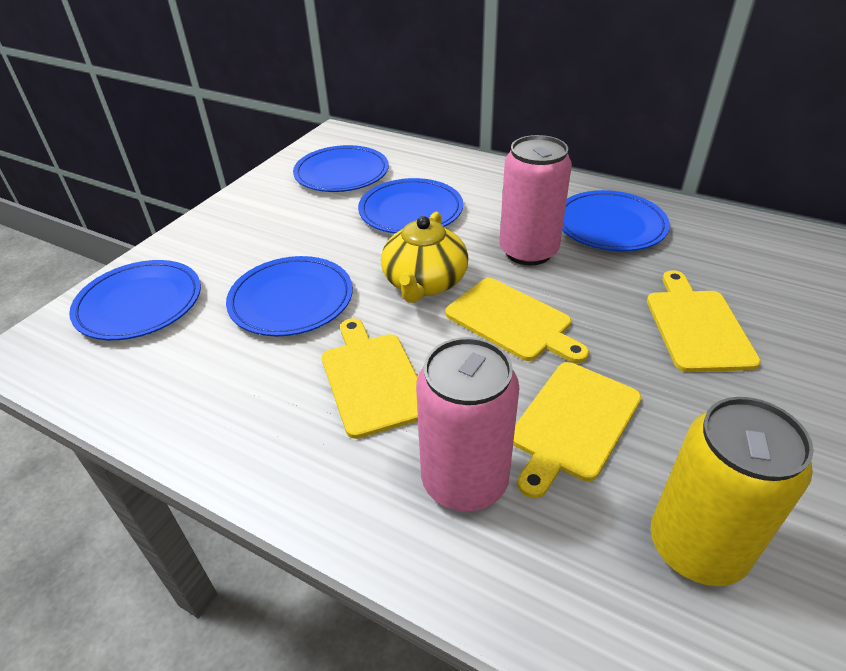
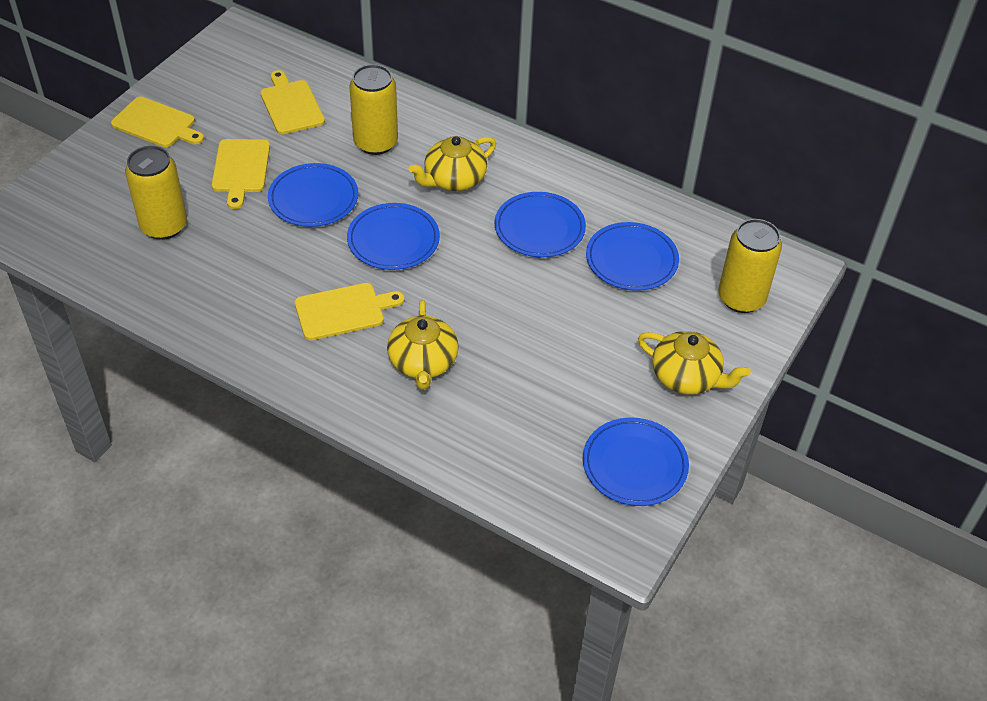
pink can: [416,337,519,511] [499,135,572,265] = 2 -> none = 0
yellow can: [651,397,814,586] = 1 -> [125,146,187,240] [349,64,398,155] [718,219,782,313] = 3
yellow teapot: [381,212,469,303] = 1 -> [387,300,459,390] [409,136,496,191] [638,331,751,394] = 3

